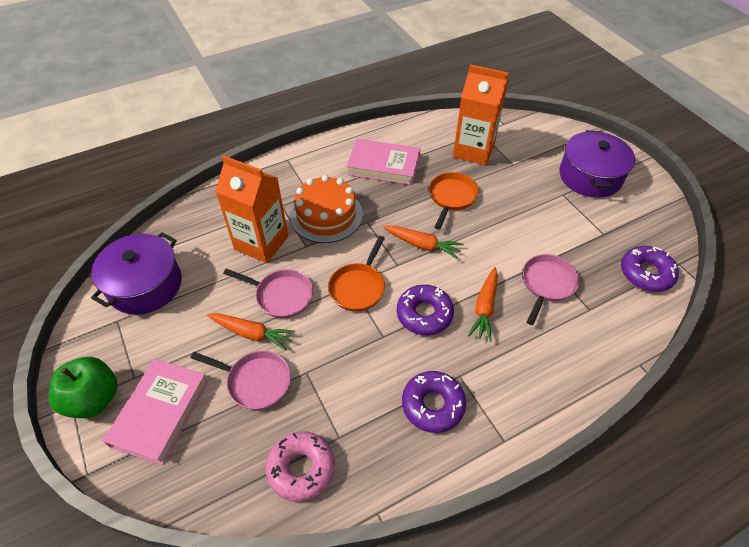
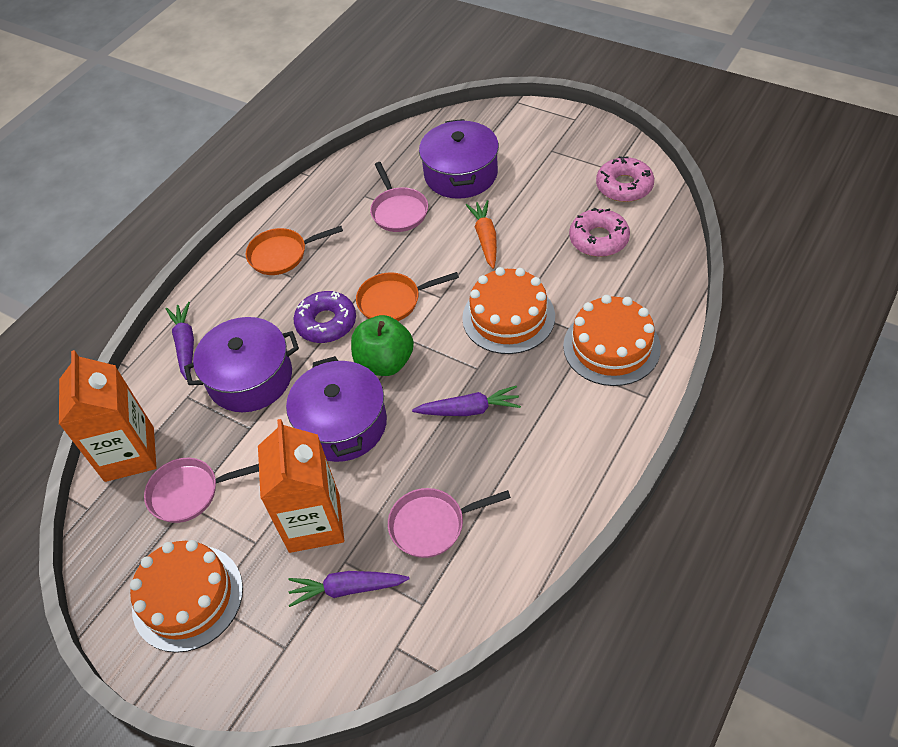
orange cake: [290,175,363,243] = 1 -> [130,540,243,653] [462,267,555,354] [563,295,661,386] = 3
orange carrot: [207,313,295,351] [383,225,464,259] [468,267,498,342] = 3 -> [466,200,497,269] = 1
pink book: [103,359,209,466] [346,139,420,185] = 2 -> none = 0
pink donut: [265,431,335,502] = 1 -> [569,208,630,257] [596,156,654,202] = 2
purple carrot: none = 0 -> [166,302,194,380] [288,571,409,607] [412,386,521,416] = 3
purple donut: [397,285,454,336] [402,371,466,433] [621,246,679,292] = 3 -> [294,291,356,343] = 1
purple pot: [91,232,182,315] [559,130,635,198] = 2 -> [184,317,299,412] [286,356,387,462] [419,119,499,199] = 3

